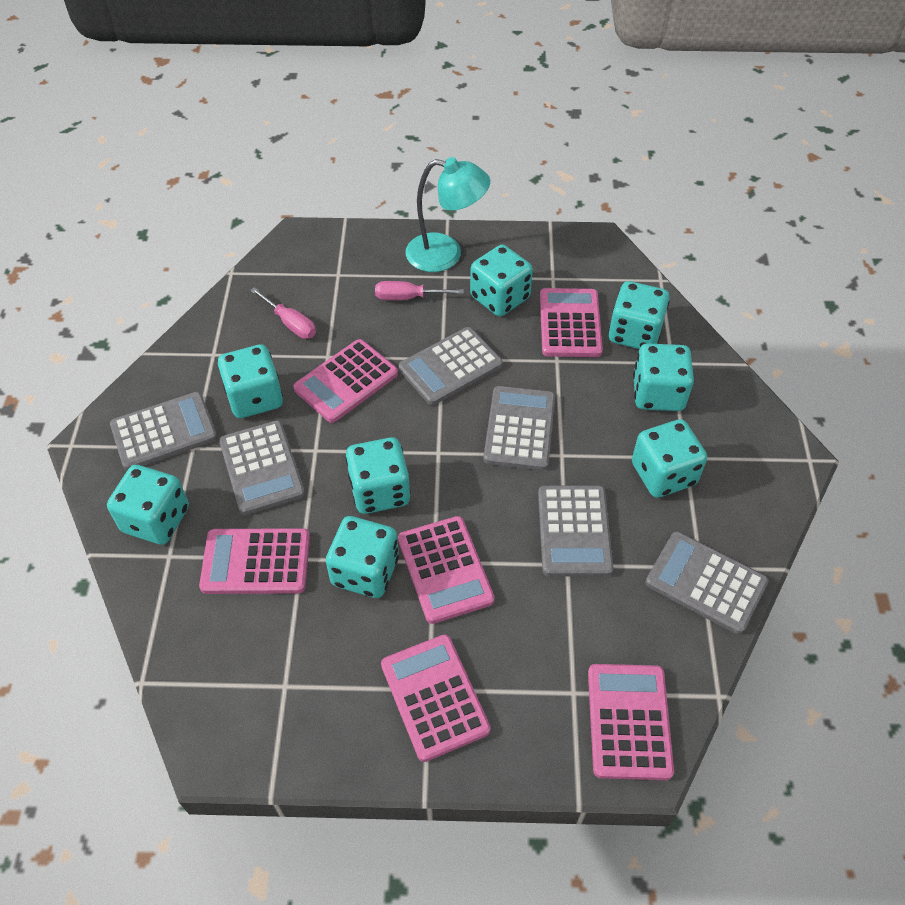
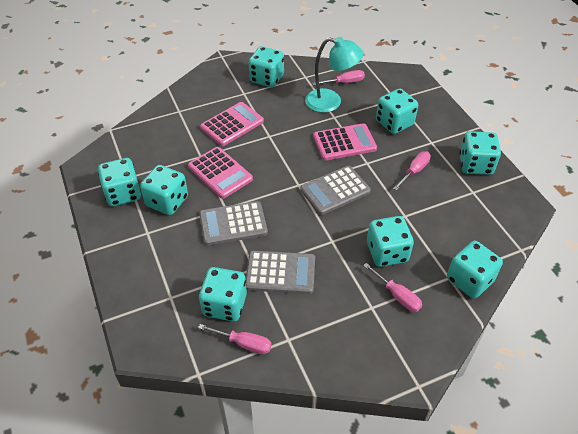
grey calculator: [110,392,217,470] [219,420,305,515] [399,327,503,405] [484,386,555,470] [538,485,613,577] [645,532,768,634] = 6 -> [199,201,268,246] [246,251,315,294] [300,166,371,215] = 3
pink calculator: [199,528,310,594] [293,339,398,423] [381,634,491,762] [398,516,495,624] [540,288,603,357] [588,664,674,780] = 6 -> [188,147,253,199] [200,102,264,146] [313,123,377,161] = 3
pink screwdriver: [250,287,316,339] [375,281,464,300] = 2 -> [198,324,272,354] [313,70,365,85] [363,263,422,312] [393,151,431,190] = 4

